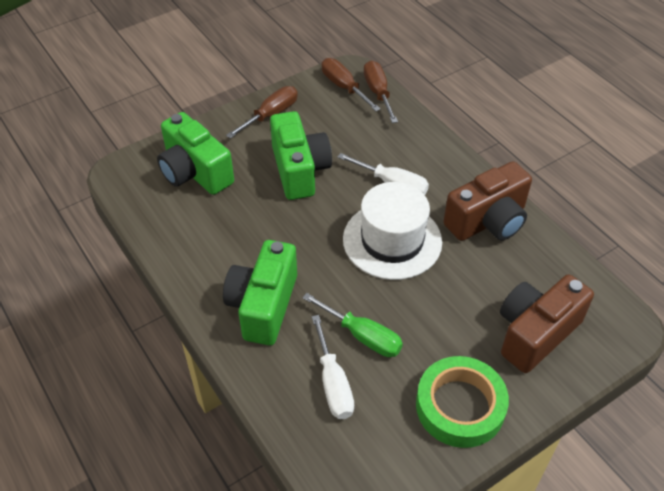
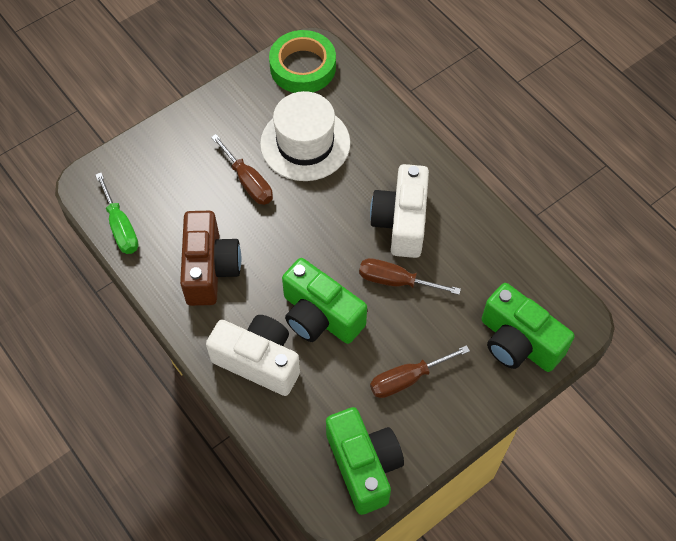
brown camera: [444,161,532,241] [500,274,594,373] = 2 -> [180,211,241,306] = 1
white camera: none = 0 -> [206,315,300,396] [370,164,429,258] = 2
white screwdriver: [312,315,354,419] [338,153,429,195] = 2 -> none = 0

